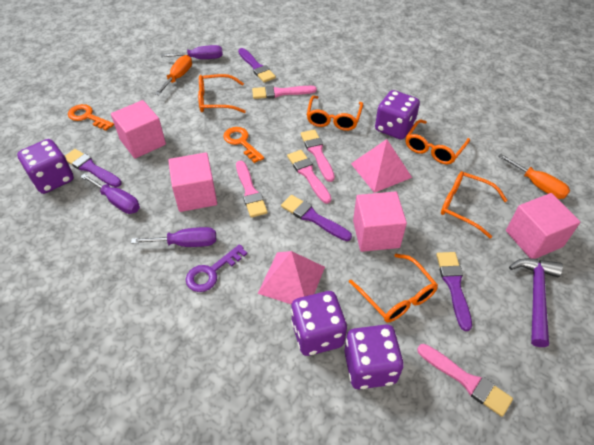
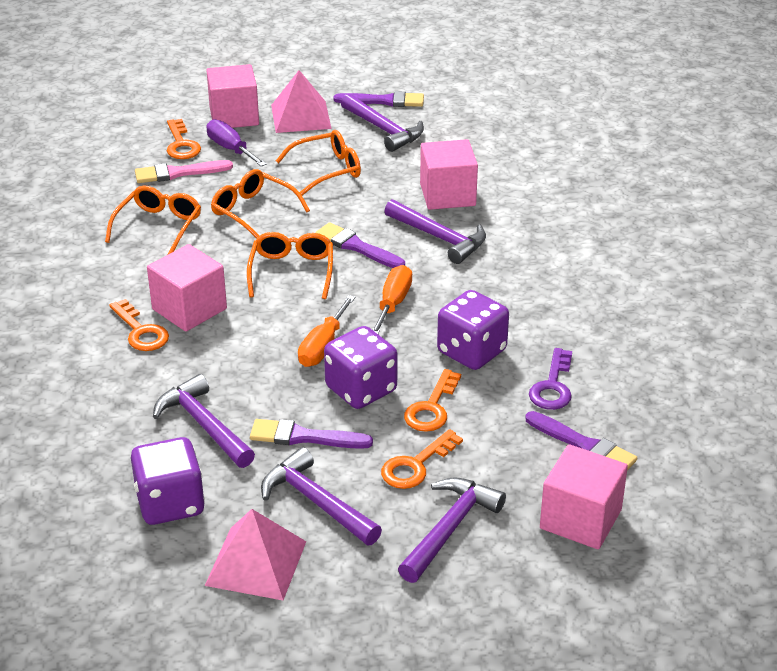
orange glasses: [198,74,246,113] [307,96,363,131] [349,254,438,323] [406,120,470,165] [441,171,508,239] = 5 -> [105,186,201,254] [211,169,310,239] [247,232,333,299] [276,130,361,195] = 4
orange key: [68,104,114,131] [223,127,264,163] = 2 -> [109,299,169,351] [167,119,201,159] [381,429,463,489] [404,369,461,432] = 4
pink brush: [236,161,268,218] [252,85,317,99] [287,150,332,204] [301,129,335,182] [417,344,513,417] = 5 -> [135,160,233,183] = 1
purple dice: [17,139,74,194] [291,291,347,356] [344,324,404,389] [375,90,420,140] = 4 -> [131,437,205,525] [324,326,397,409] [437,290,509,370] = 3
purple hammer: [509,258,563,347] = 1 -> [153,374,255,468] [261,447,382,545] [341,93,424,152] [384,200,486,264] [398,477,506,583] = 5
purple screwdriver: [80,174,140,214] [131,227,216,247] [161,45,223,59] = 3 -> [206,119,267,167] = 1

